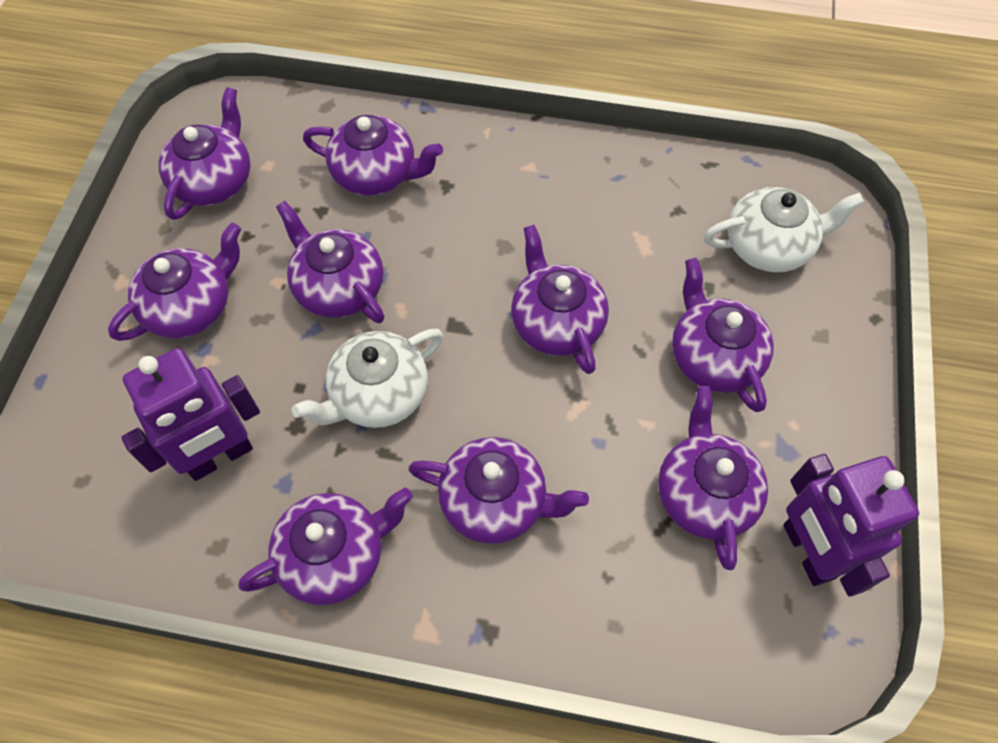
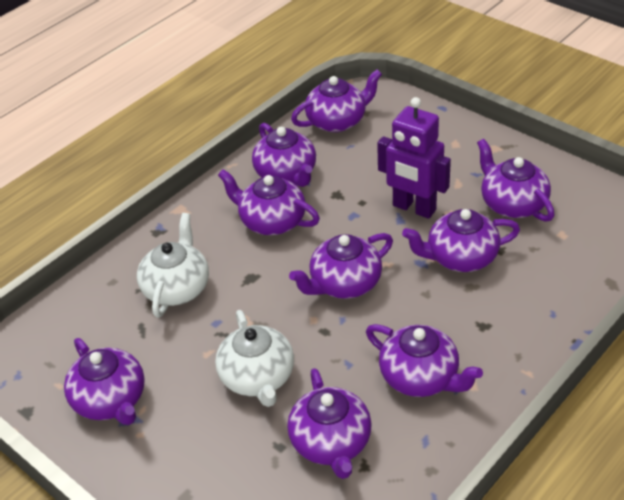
purple robot: [122,348,260,481] [783,454,919,597] = 2 -> [377,97,451,219] = 1

